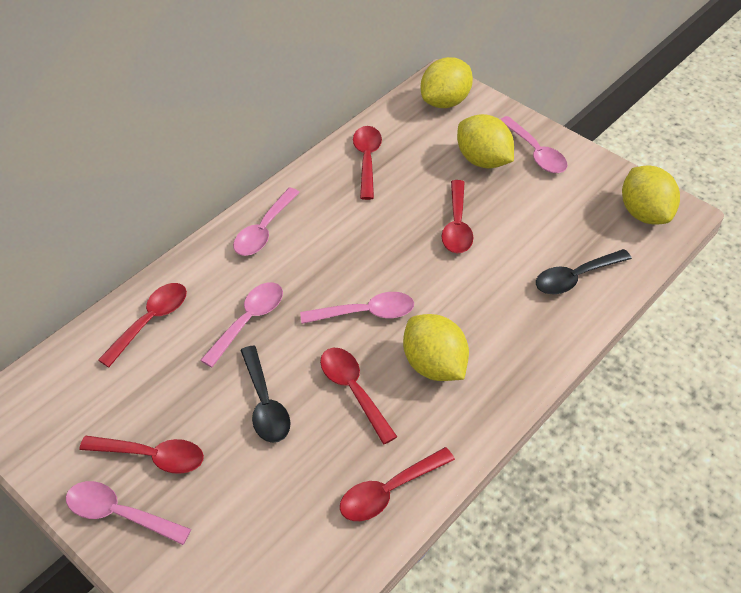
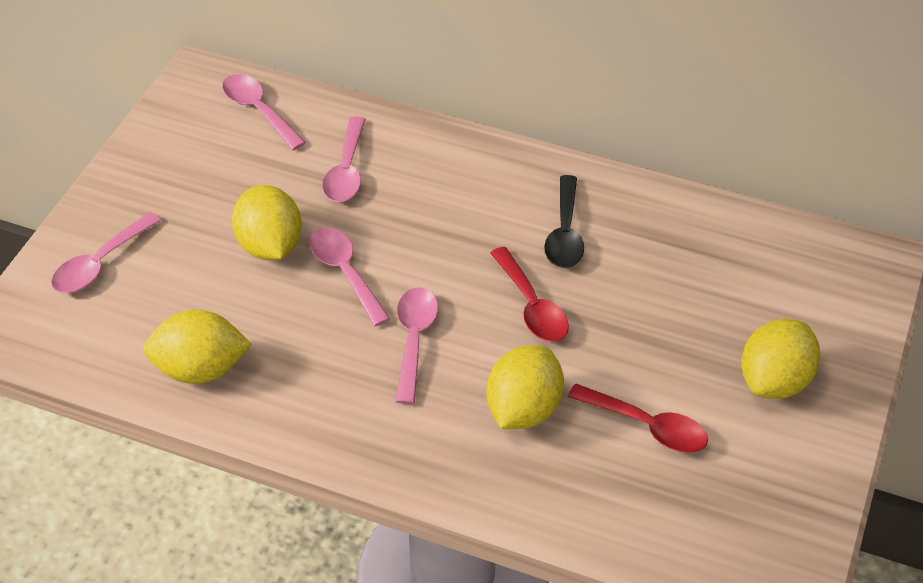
black spoon: [240,346,291,443] [536,249,632,294] = 2 -> [544,175,584,268] = 1
red spoon: [79,436,204,474] [98,283,187,367] [320,348,397,444] [340,447,455,521] [353,126,382,200] [442,180,473,253] = 6 -> [490,247,569,342] [568,384,708,453] = 2

